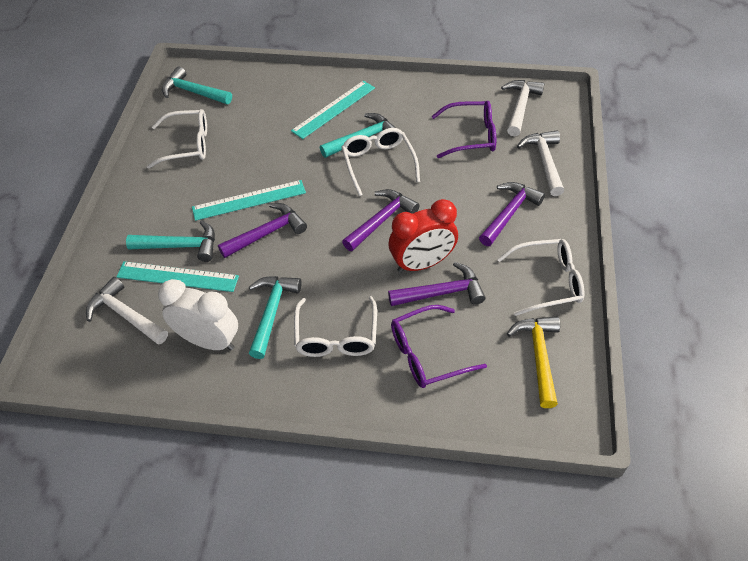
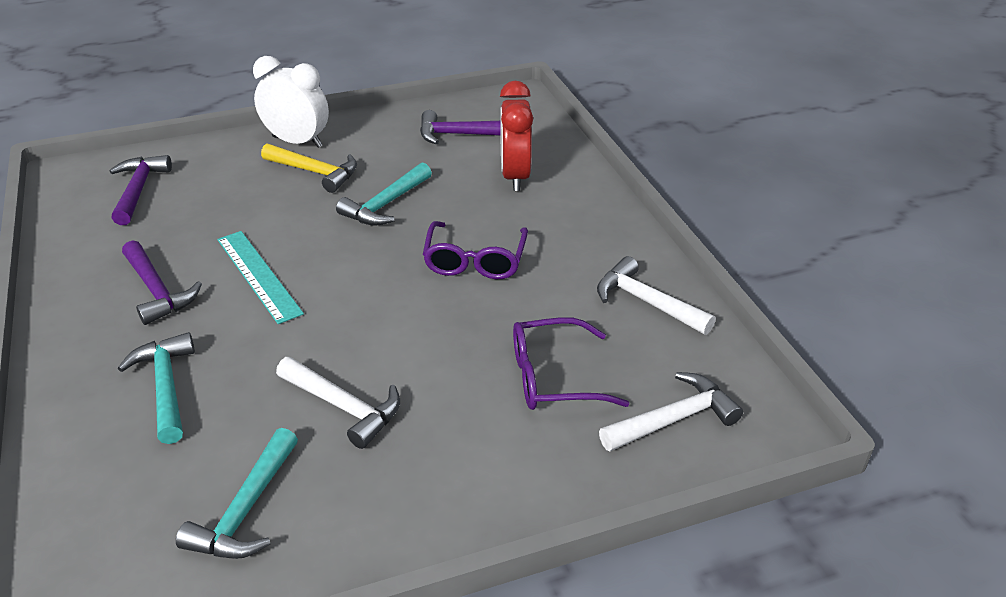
purple hammer: [218,203,307,258] [342,189,420,251] [388,262,486,306] [479,182,545,246] = 4 -> [110,155,172,225] [122,240,202,325] [420,110,500,145] = 3
turquoise hammer: [126,220,215,262] [162,66,232,104] [249,276,302,359] [320,113,396,158] = 4 -> [118,332,195,444] [176,428,298,559] [336,162,432,226] = 3
turquoise ruler: [117,261,239,292] [192,180,306,221] [291,81,375,139] = 3 -> [217,231,304,324] = 1
white glasses: [147,109,207,169] [294,296,377,357] [341,128,420,196] [497,239,584,316] = 4 -> none = 0

